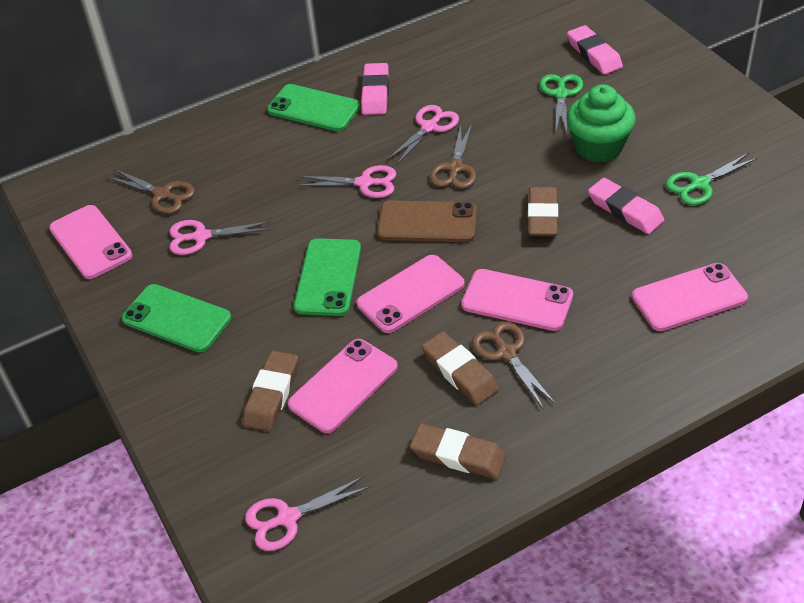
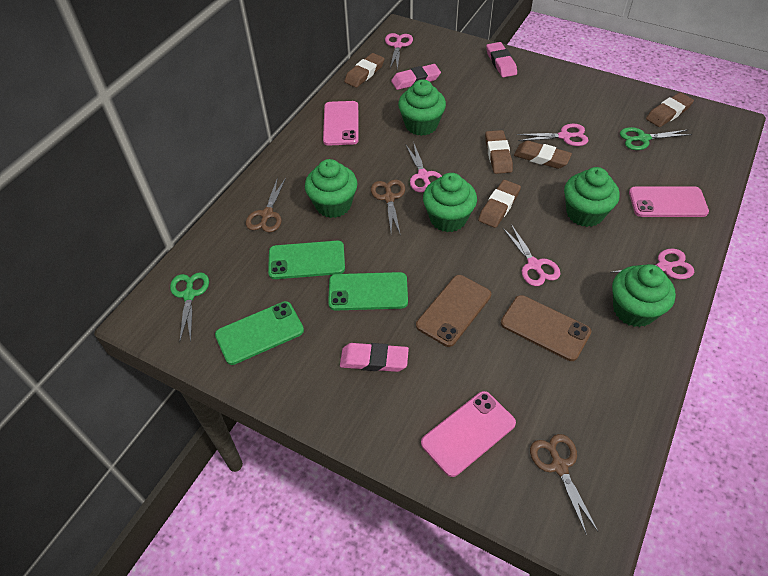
brown eraser: [243,351,298,431] [410,423,507,479] [421,332,499,405] [528,187,558,236] = 4 -> [344,53,385,88] [478,180,521,228] [485,130,513,174] [514,140,572,169] [646,92,694,127] = 5
brown phone: [377,200,477,242] = 1 -> [416,275,491,347] [501,295,591,361] = 2
green cupcake: [567,84,636,163] = 1 -> [305,159,357,218] [398,79,446,136] [423,173,477,232] [564,167,620,227] [612,264,676,327] = 5
pink phone: [49,205,132,279] [288,339,398,433] [357,255,465,333] [461,269,573,331] [632,263,748,331] = 5 -> [323,101,359,145] [421,391,516,477] [629,186,709,217] = 3
pink scissors: [169,220,271,255] [245,476,370,551] [297,165,396,198] [387,105,459,166] = 4 -> [385,33,413,71] [405,141,442,193] [503,224,560,286] [517,124,588,146] [610,249,694,279] = 5

